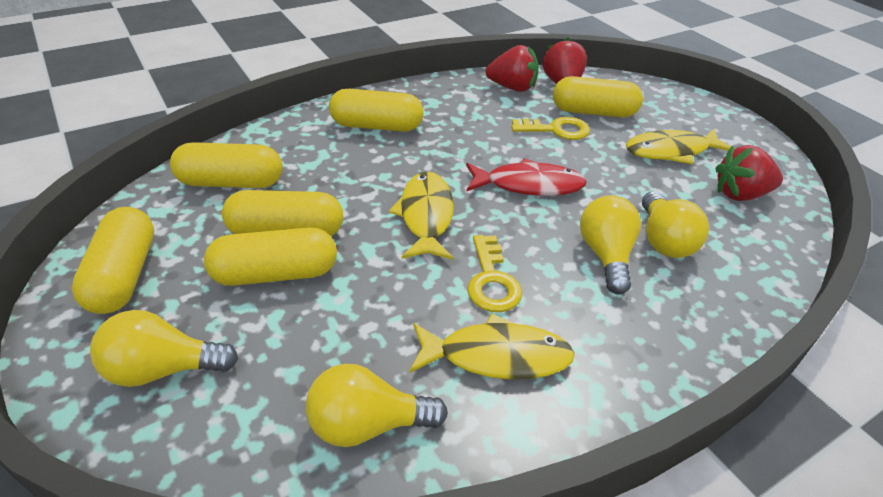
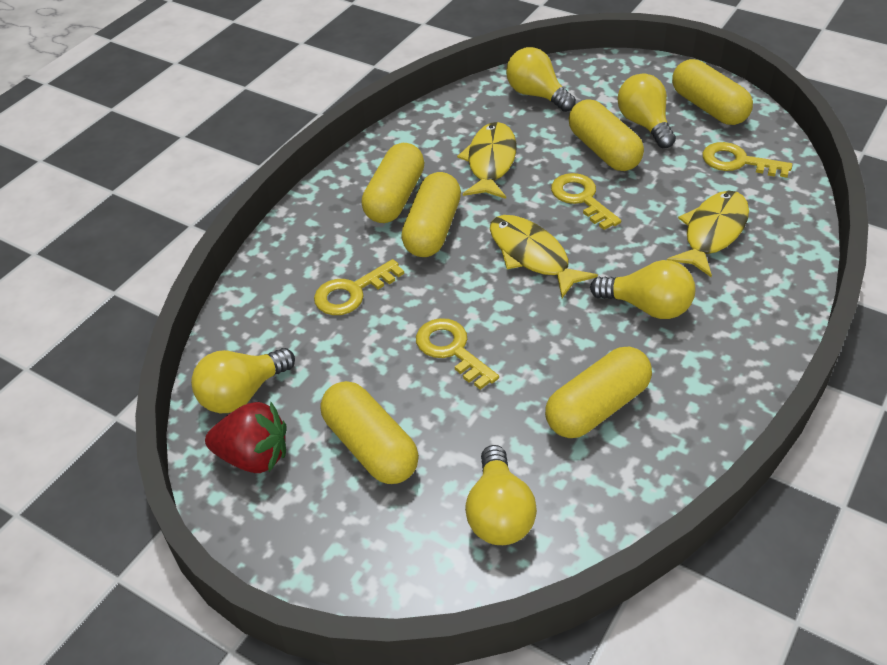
red fish: [466,158,587,196] = 1 -> none = 0
red strawberry: [486,45,539,92] [542,37,587,84] [715,145,783,201] = 3 -> [205,402,287,473] = 1
yellow key: [467,235,522,312] [511,117,590,140] = 2 -> [314,259,404,315] [416,318,499,390] [551,173,621,230] [703,142,792,178] = 4
yellow light bulb: [90,310,238,387] [306,364,448,447] [580,195,641,295] [642,191,709,258] = 4 -> [191,348,295,413] [465,445,537,545] [506,47,576,112] [590,260,695,319] [617,73,676,148] = 5

